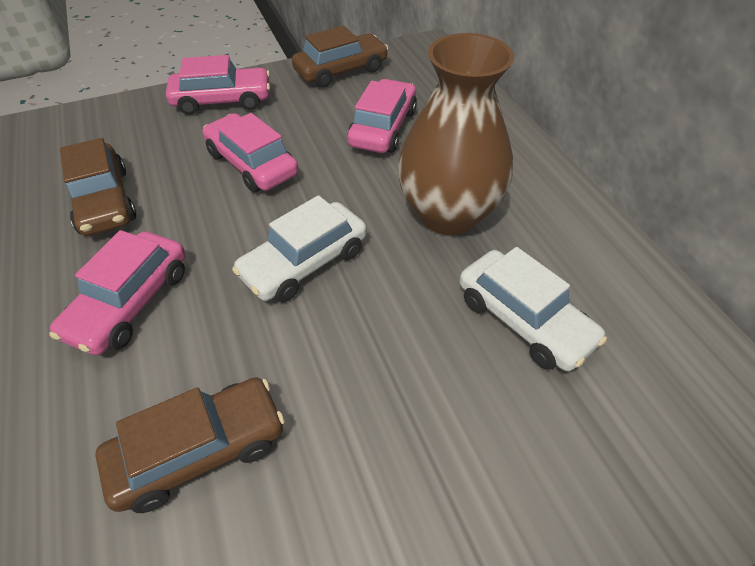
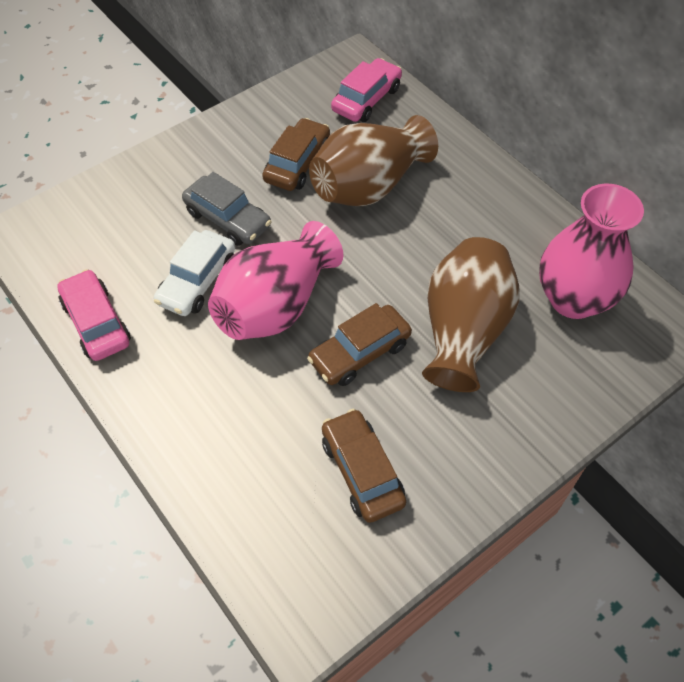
brown vase: [398,33,514,235] = 1 -> [309,115,438,206] [422,237,520,392] = 2
grey car: none = 0 -> [182,172,271,246] = 1
pink car: [50,230,185,355] [166,55,270,115] [203,113,298,192] [347,79,417,153] = 4 -> [57,269,131,361] [331,58,402,122] = 2
pink vase: none = 0 -> [208,221,343,340] [539,184,644,319] = 2
white car: [232,195,367,302] [459,247,607,371] = 2 -> [154,230,235,316] = 1

